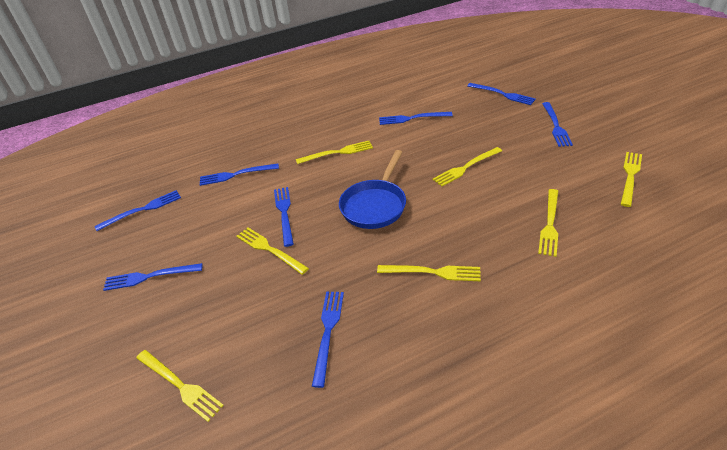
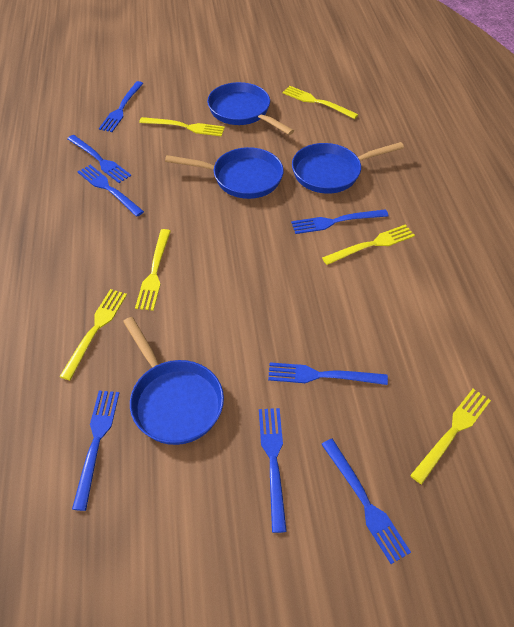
blue pan: [339,150,406,229] = 1 -> [123,317,224,445] [165,147,284,199] [207,82,294,135] [292,142,404,194] = 4
yellow fork: [136,350,224,422] [236,228,309,275] [296,141,373,164] [377,265,481,281] [432,147,502,186] [538,189,558,257] [621,152,642,207] = 7 -> [59,289,127,380] [135,229,171,311] [139,117,225,137] [282,86,358,119] [322,224,415,265] [410,389,491,484] = 6

